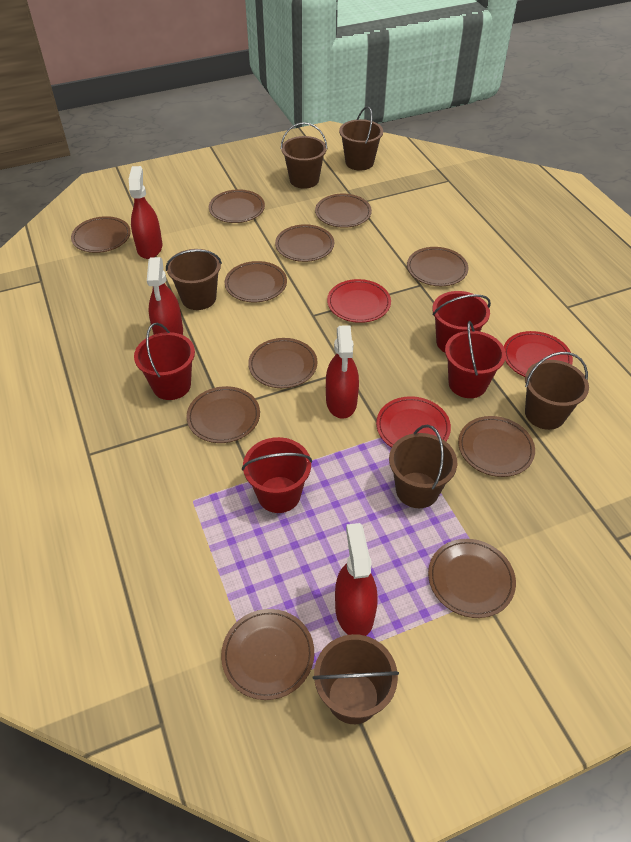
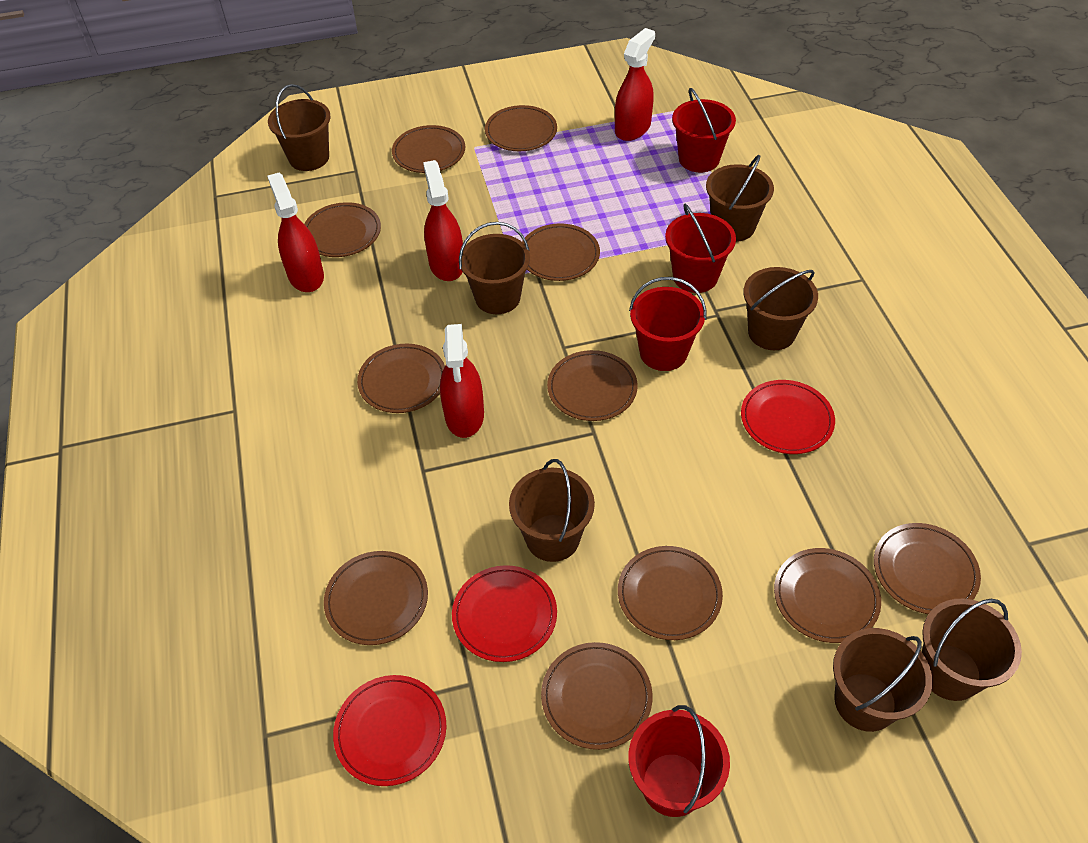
brown bucket: [166,249,222,310] [281,122,327,189] [312,634,399,724] [339,106,383,171] [389,425,457,508] [525,352,589,430] = 6 -> [268,84,331,171] [459,222,530,314] [509,459,595,562] [706,155,774,242] [743,267,818,350] [833,628,932,732] [922,599,1022,701] = 7

